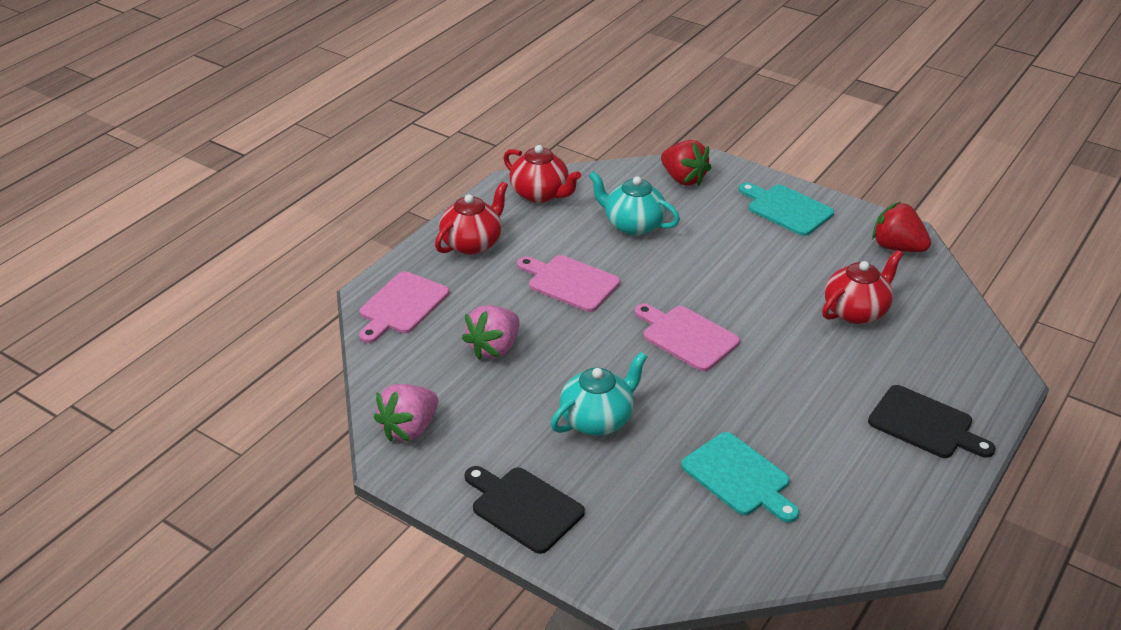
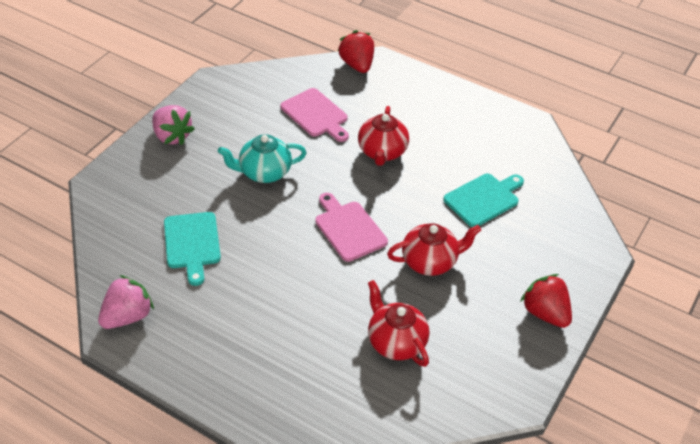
black cutting board: [465,466,585,554] [868,385,996,458] = 2 -> none = 0
pink cutting board: [359,271,449,343] [517,255,620,312] [634,303,740,371] = 3 -> [280,88,349,142] [315,193,388,262] = 2
turquoise teapot: [551,352,647,436] [589,171,680,236] = 2 -> [218,134,307,183] = 1

